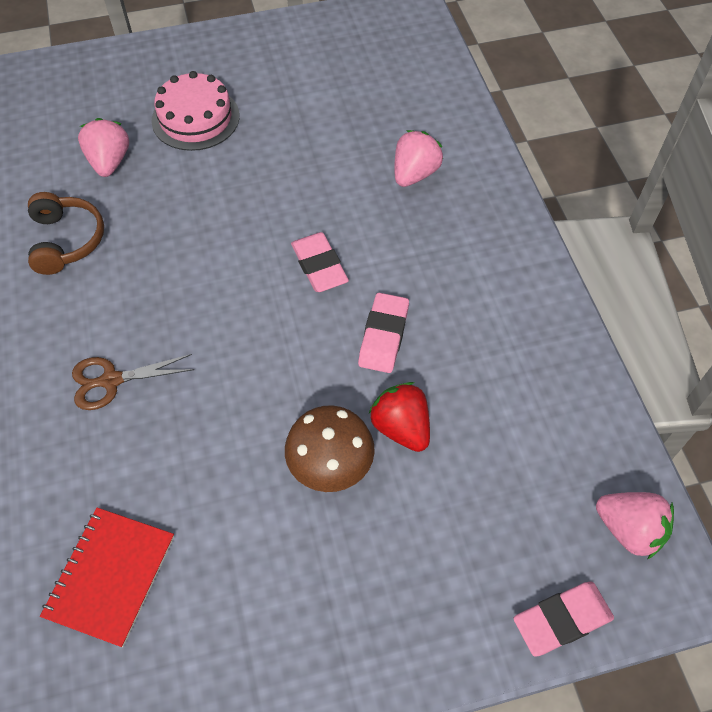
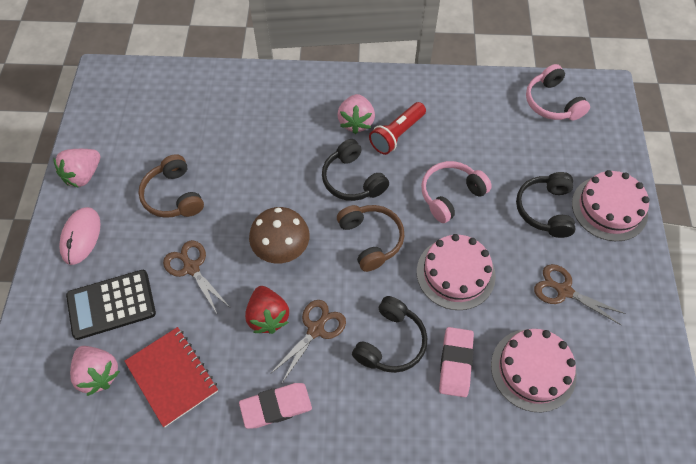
black calculator: none = 0 -> [66,270,156,340] = 1
black headphones: none = 0 -> [322,139,389,201] [352,296,427,373] [516,172,575,238] = 3
brown headphones: [28,192,104,275] = 1 -> [138,154,204,218] [337,205,404,272] = 2
brown scissors: [72,354,194,410] = 1 -> [163,240,229,313] [270,300,346,383] [534,264,626,325] = 3
pink cake: [152,71,240,151] = 1 -> [417,234,496,310] [491,329,577,412] [572,170,649,241] = 3
pink eraser: [291,232,349,292] [358,293,409,373] [513,582,614,657] = 3 -> [239,383,312,429] [439,327,474,397] = 2
pink headphones: none = 0 -> [421,161,492,223] [526,64,590,121] = 2
pink mouse: none = 0 -> [59,207,101,265] = 1
red flashlight: none = 0 -> [369,102,426,155] = 1

